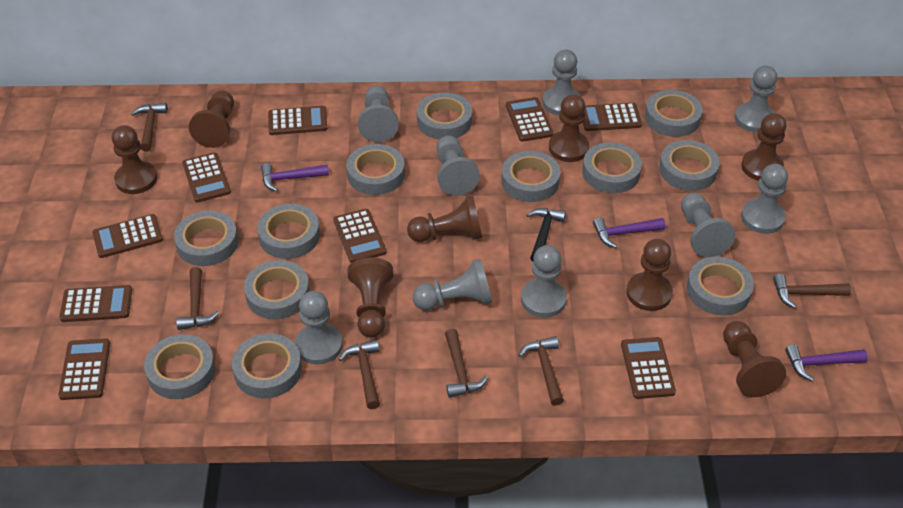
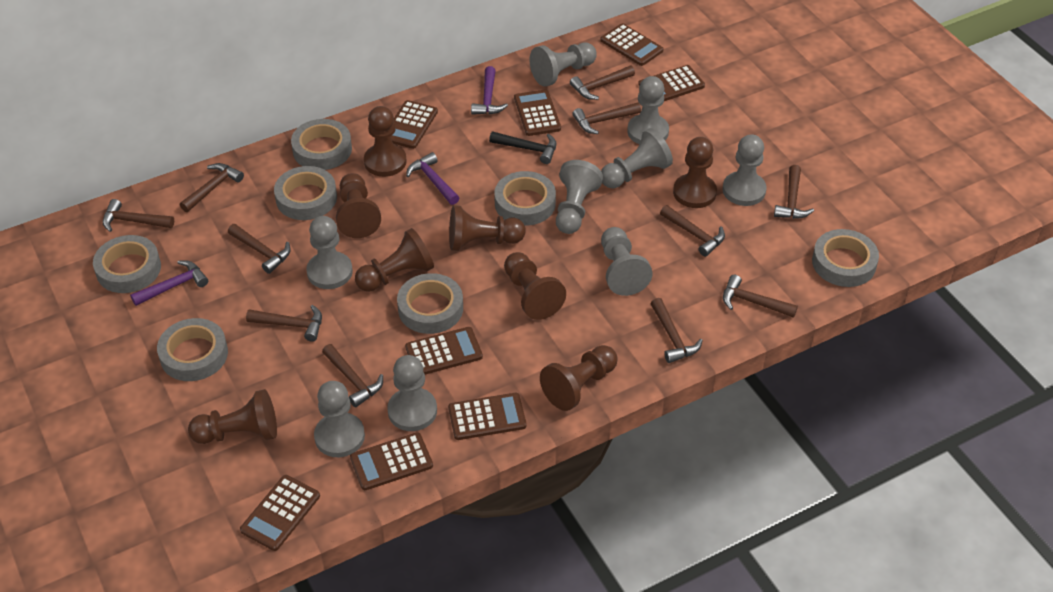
brown calculator: [58,338,110,400] [59,285,132,322] [92,214,163,258] [182,153,231,202] [268,106,327,135] [333,209,386,263] [506,97,553,142] [583,103,642,131] [621,337,676,399] = 9 -> [240,475,320,551] [350,433,433,490] [391,100,438,149] [405,327,483,375] [448,393,527,440] [514,89,561,136] [600,23,664,66] [638,65,705,101] = 8
brown hammer: [131,103,168,152] [176,267,219,330] [338,339,380,409] [445,329,488,398] [519,336,564,406] [773,274,851,308] = 6 -> [103,199,174,232] [180,163,244,212] [228,224,291,274] [246,305,322,342] [322,344,383,407] [570,66,635,100] [572,102,641,134] [651,298,703,363] [660,205,725,257] [723,275,798,318] [774,165,814,219] = 11
grey tape: [144,334,215,399] [174,211,238,266] [232,334,302,398] [244,260,310,319] [257,204,320,259] [346,144,405,195] [417,92,472,139] [501,151,561,202] [582,142,642,193] [645,90,703,137] [659,140,720,191] [687,256,754,315] = 12 -> [93,235,161,293] [157,318,228,381] [274,166,337,220] [291,119,352,170] [397,273,463,334] [494,171,556,226] [812,229,879,287] = 7

